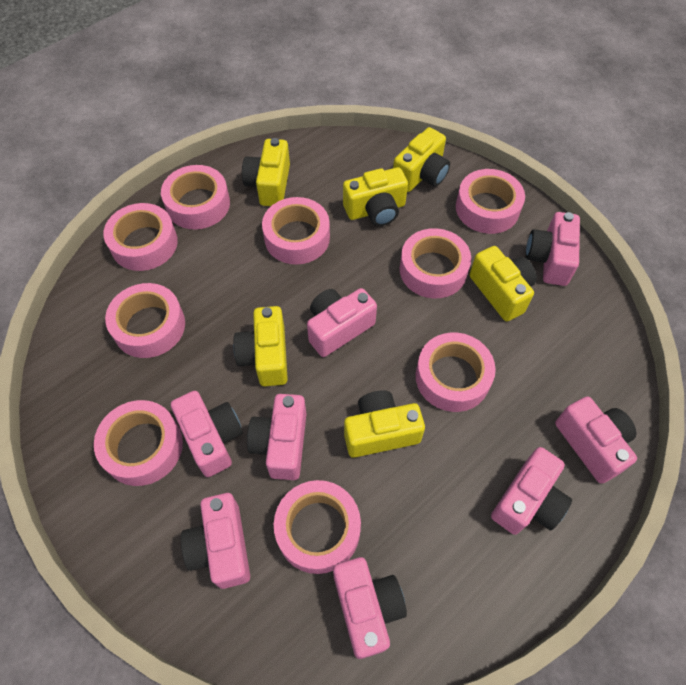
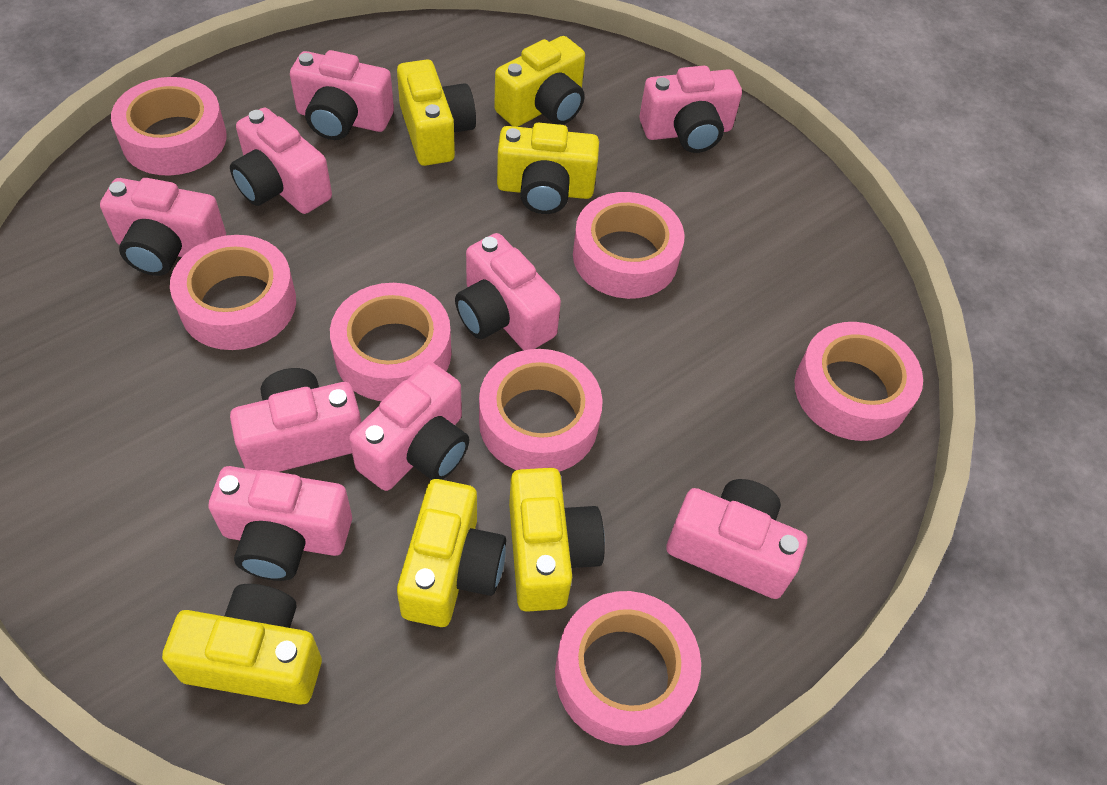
pink camera: [171,391,243,477] [181,493,250,589] [247,394,306,480] [307,288,377,357] [333,557,407,659] [491,447,572,535] [526,212,580,286] [555,396,637,483] = 8 -> [100,178,226,276] [208,466,352,581] [230,108,332,214] [230,368,361,472] [290,50,394,140] [349,362,469,491] [455,233,561,350] [639,66,742,153] [666,479,807,599] = 9
pink tape: [94,400,183,486] [103,203,178,271] [105,283,185,358] [161,165,230,229] [262,197,330,265] [274,480,361,574] [400,228,471,299] [416,333,496,412] [456,169,525,234] = 9 -> [111,77,227,176] [170,235,296,350] [330,283,451,401] [479,349,603,472] [555,591,701,746] [573,192,685,299] [795,322,923,441] = 7

